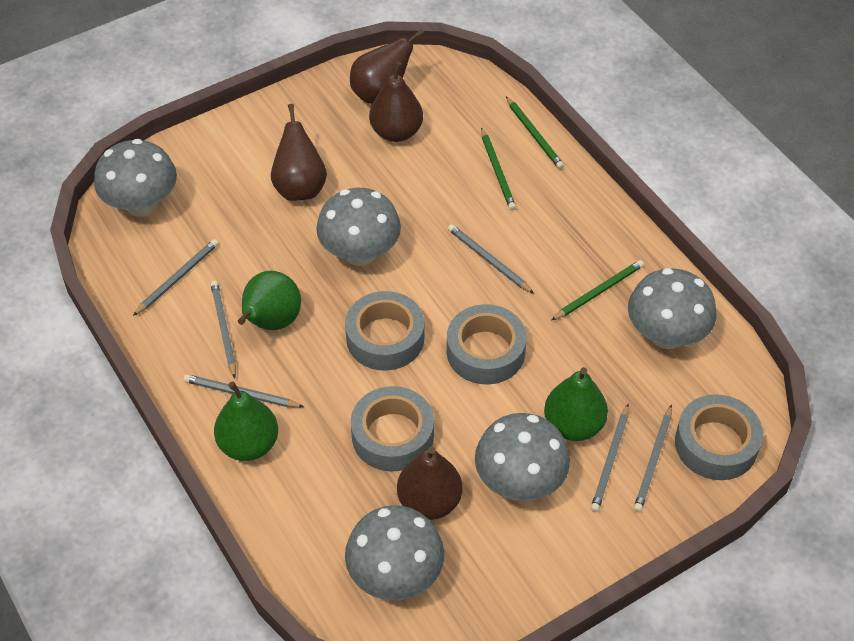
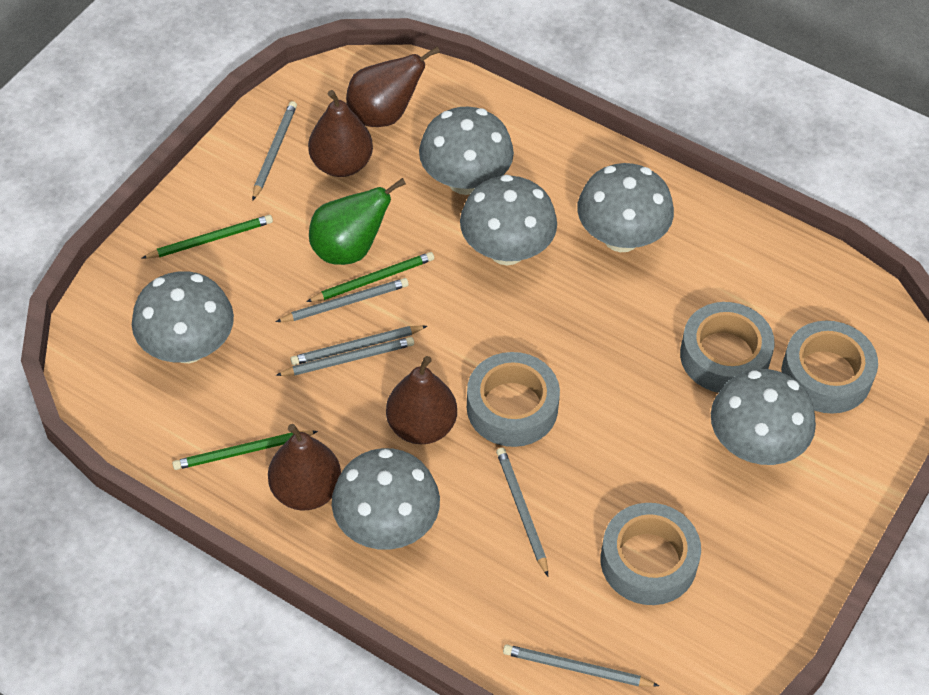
green pear: [214,381,278,461] [238,271,301,330] [544,367,608,441] = 3 -> [309,178,406,265] = 1
grey mushroom: [94,139,177,217] [316,188,401,266] [345,505,445,600] [475,413,570,501] [628,268,717,349] = 5 -> [132,271,234,363] [332,448,440,550] [419,107,514,195] [460,175,557,265] [577,163,674,252] [711,369,816,465] = 6

